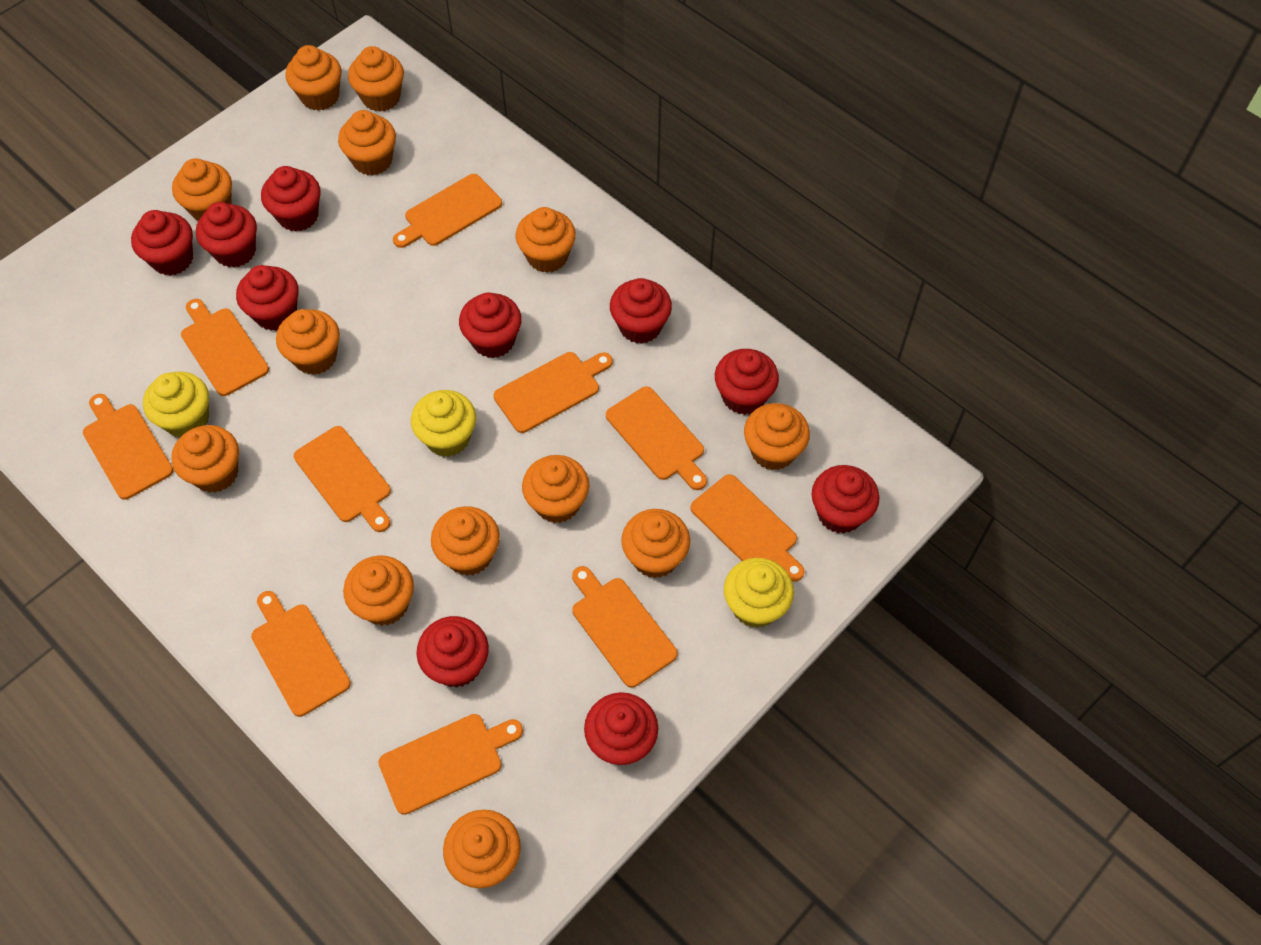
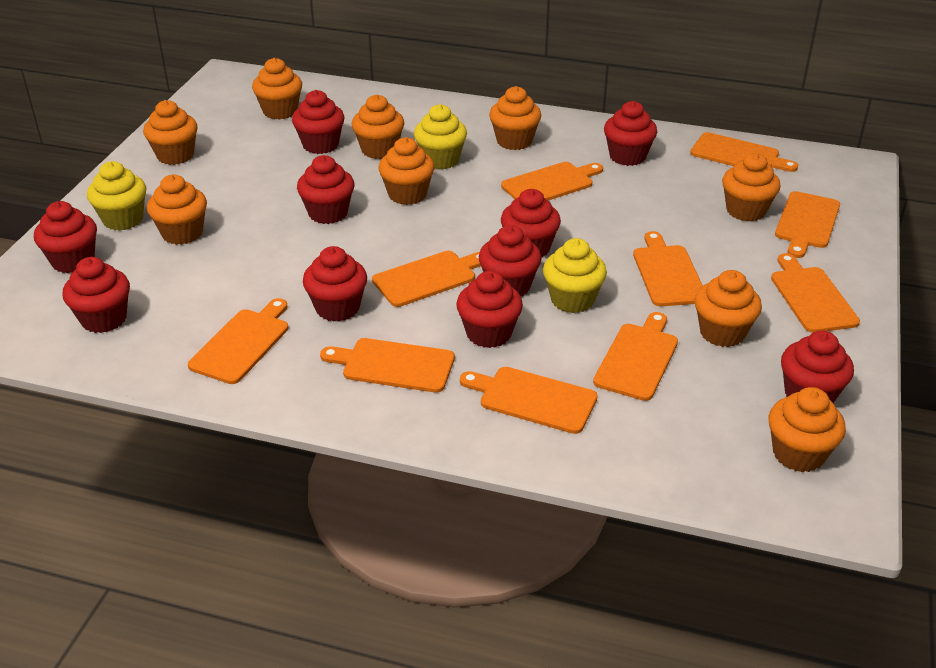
orange cupcake: [171,425,239,493] [172,158,232,221] [276,309,340,375] [285,45,342,111] [338,110,396,176] [343,555,414,626] [348,46,404,112] [431,506,500,576] [443,810,521,888] [515,207,576,273] [522,455,589,523] [621,509,690,578] [744,403,810,470] = 13 -> [143,100,198,165] [147,174,207,245] [252,58,302,120] [352,95,404,159] [379,137,435,205] [489,86,541,150] [695,270,762,347] [722,153,781,221] [769,387,846,472] = 9

